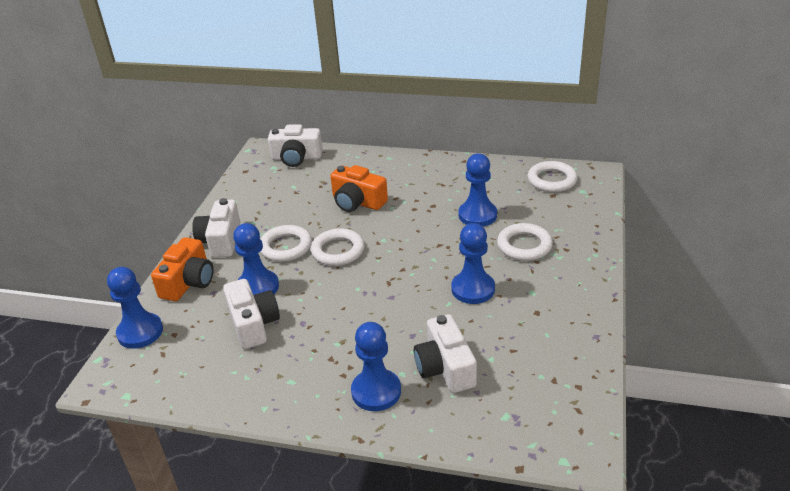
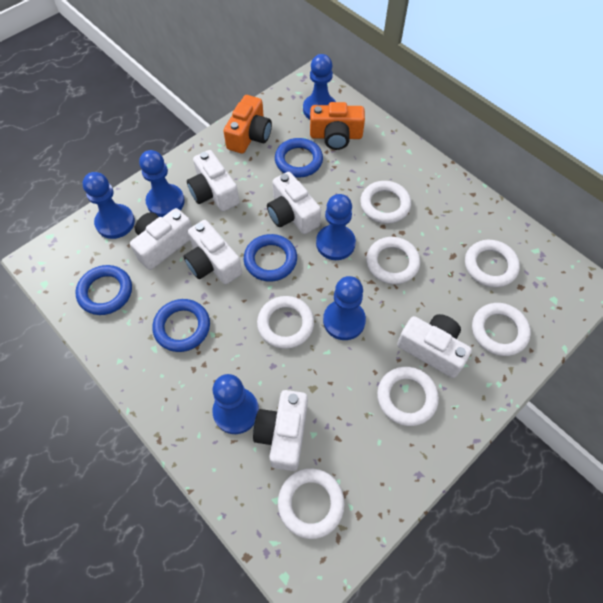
blue pawn: [107,267,163,349] [233,223,279,295] [351,322,401,411] [451,223,495,304] [459,153,497,227] = 5 -> [83,172,135,239] [139,150,185,217] [212,374,259,434] [303,54,336,119] [316,194,356,260] [323,276,366,340] = 6
blue ring: none = 0 -> [75,265,132,315] [152,299,210,352] [244,234,297,281] [275,138,323,178] = 4
white camera: [192,198,240,258] [223,279,280,349] [268,124,323,167] [414,314,477,393] = 4 -> [130,208,192,270] [184,220,242,284] [187,150,240,211] [253,390,308,471] [267,172,321,234] [397,314,472,378] = 6
white ring: [260,225,312,262] [311,228,364,266] [497,223,553,261] [528,161,578,192] = 4 -> [257,296,314,349] [278,468,345,539] [360,181,411,224] [366,237,420,284] [377,367,439,426] [465,240,520,287] [472,303,531,356] = 7

